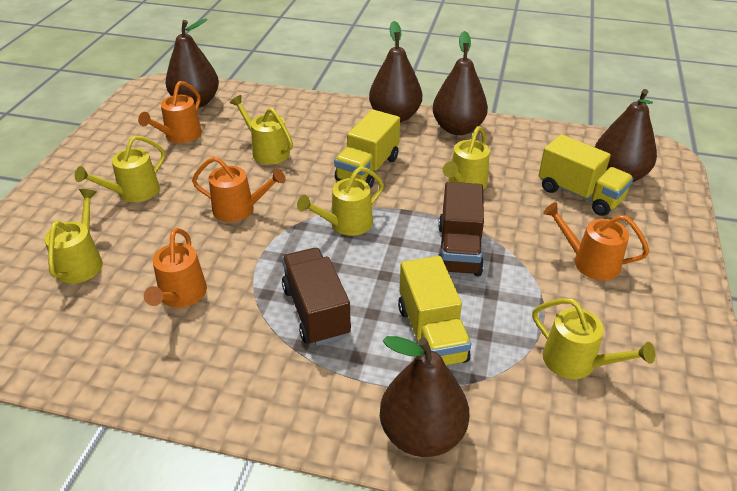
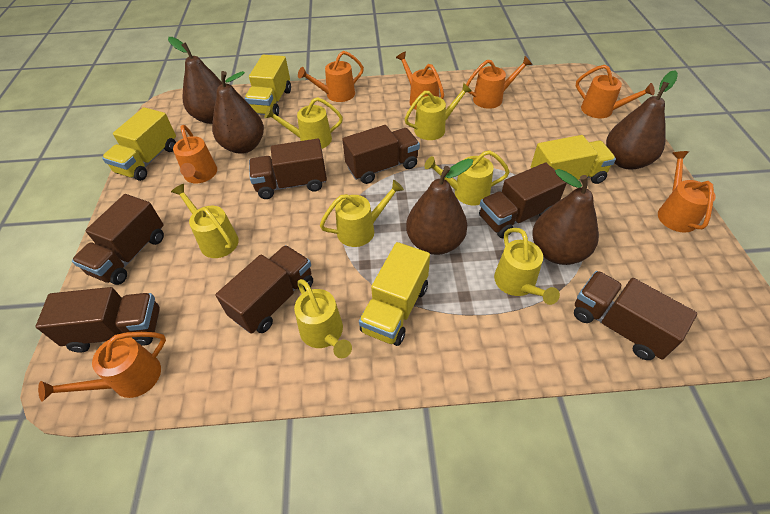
brown truck: [282,248,351,346] [438,182,484,276] = 2 -> [36,287,160,353] [72,194,164,285] [215,245,313,334] [249,139,327,199] [342,125,420,184] [479,162,567,238] [574,271,697,360] = 7
orange watering can: [138,81,202,143] [144,228,207,308] [192,157,286,222] [543,202,649,281] = 4 -> [38,332,166,401] [173,125,217,183] [298,51,364,102] [396,52,444,110] [466,56,532,109] [576,65,655,118] [658,151,716,233] = 7
yellow truck: [334,109,400,189] [398,256,471,365] [539,134,634,216] = 3 -> [102,107,176,181] [245,55,291,116] [359,242,430,346] [531,135,616,184] = 4
yellow watering can: [44,189,103,284] [75,135,165,202] [230,95,293,165] [297,167,384,236] [443,126,490,190] [532,298,655,379] = 6 -> [171,184,239,258] [265,97,343,149] [294,279,352,358] [320,180,404,247] [405,83,472,140] [424,150,510,206] [494,228,560,305] = 7

